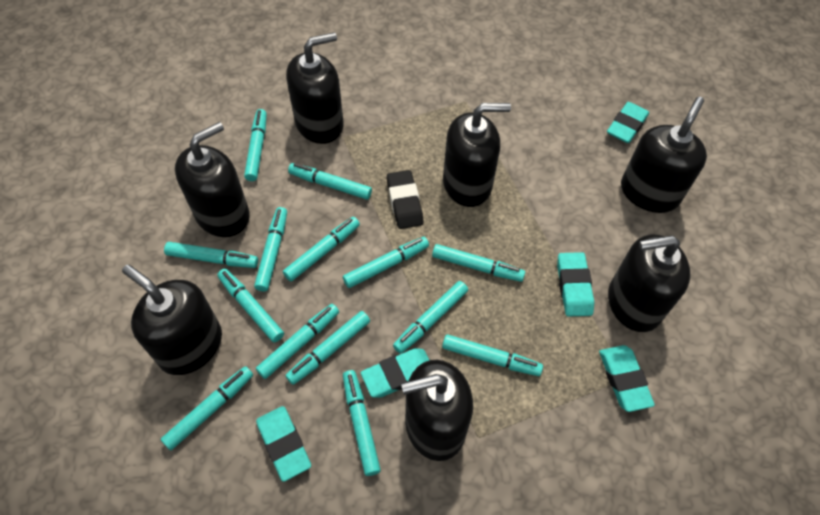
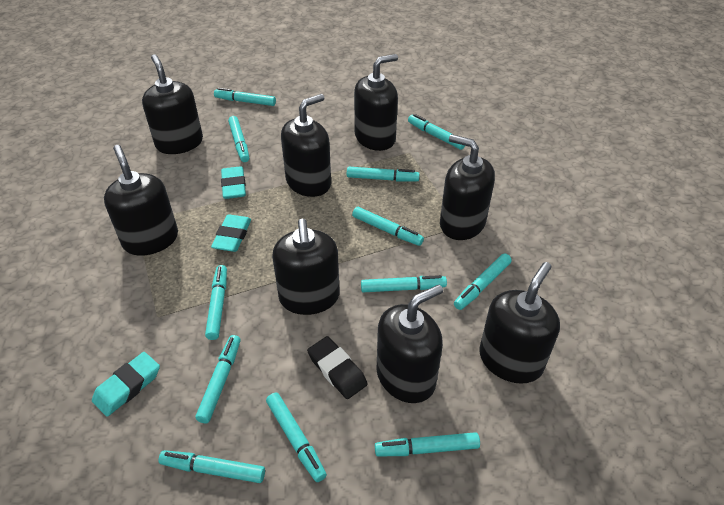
black soap dispenser: [122,265,222,375] [175,122,250,237] [286,32,343,144] [401,360,473,461] [443,103,511,207] [608,235,691,332] [621,97,707,213] = 7 -> [104,145,178,256] [142,54,203,154] [272,219,340,315] [281,94,331,197] [354,54,398,151] [376,285,443,403] [440,134,495,240] [479,262,560,384] = 8
turquoise eraser: [256,406,311,482] [361,348,429,398] [557,252,594,317] [599,345,655,412] [607,102,649,143] = 5 -> [92,352,160,417] [211,214,251,252] [221,166,246,199] = 3
turquoise marker: [161,366,253,450] [164,242,258,268] [217,268,284,342] [244,109,267,181] [254,207,287,292] [256,304,339,379] [283,217,360,281] [285,311,370,385] [288,163,372,200] [343,237,429,288] [343,370,381,476] [393,281,468,354] [432,244,525,282] [442,334,543,376] = 14 -> [159,450,265,483] [195,335,240,424] [205,265,227,340] [214,88,276,106] [228,116,249,162] [266,393,327,482] [347,167,419,182] [352,207,424,246] [361,275,447,292] [375,432,480,456] [408,114,465,150] [454,253,512,310] = 12

